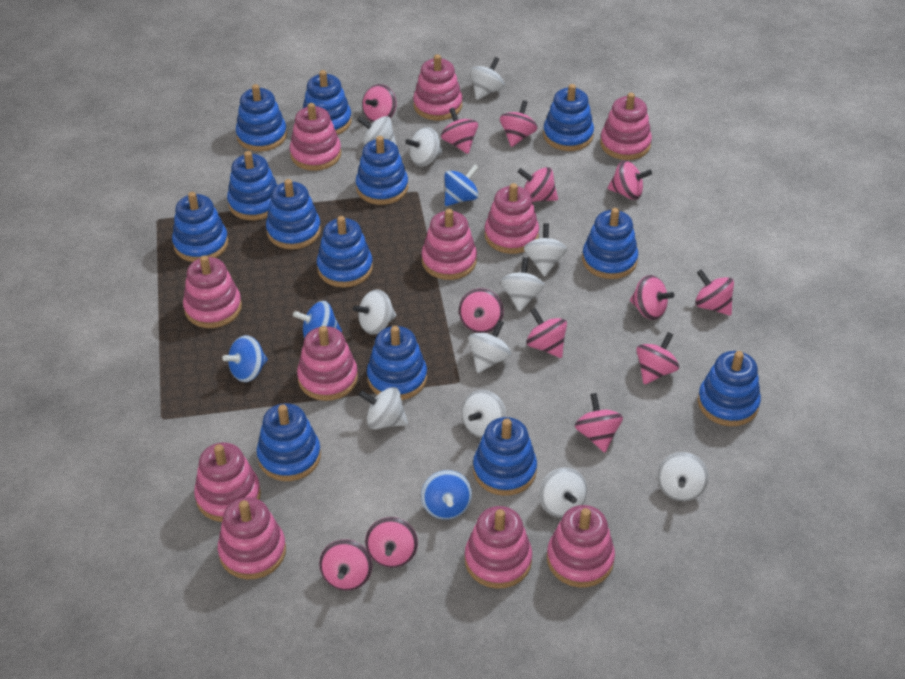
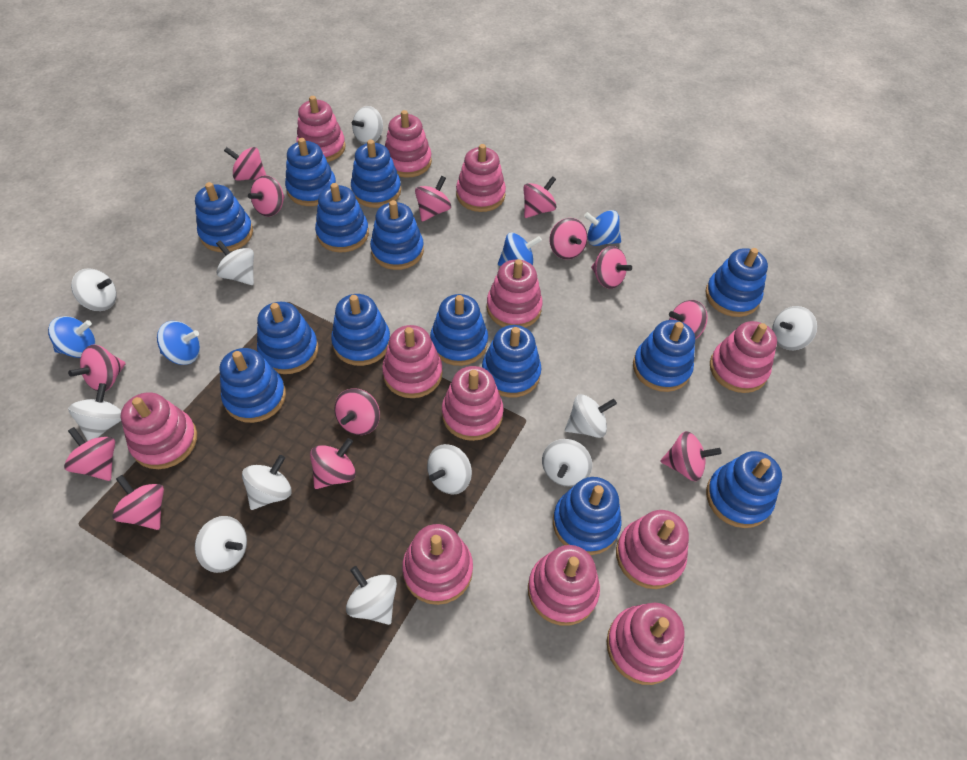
blue stacking toy: [172,192,228,262] [227,151,277,220] [236,84,287,151] [257,403,321,481] [266,179,321,249] [303,70,352,135] [317,216,373,287] [356,136,408,205] [367,326,427,400] [473,417,537,496] [543,84,594,151] [582,208,638,279] [698,351,761,426] = 13 -> [195,182,253,252] [220,348,286,423] [257,302,318,374] [285,138,336,206] [315,183,369,252] [331,294,390,366] [351,140,401,208] [370,200,424,270] [430,294,488,366] [482,325,541,398] [553,477,622,555] [633,320,695,392] [705,248,768,317] [706,451,782,528] = 14
pink stacking toy: [183,255,242,328] [194,442,261,522] [218,497,286,579] [290,103,341,171] [297,326,358,401] [413,54,462,120] [421,209,477,280] [465,506,532,589] [485,183,539,254] [547,505,615,587] [600,93,652,160] = 11 -> [121,392,197,469] [296,96,346,162] [382,325,443,398] [385,110,432,178] [402,524,473,605] [442,366,504,441] [456,144,506,212] [487,259,543,328] [528,545,600,626] [607,603,685,685] [616,510,689,589] [710,321,777,393] = 12

